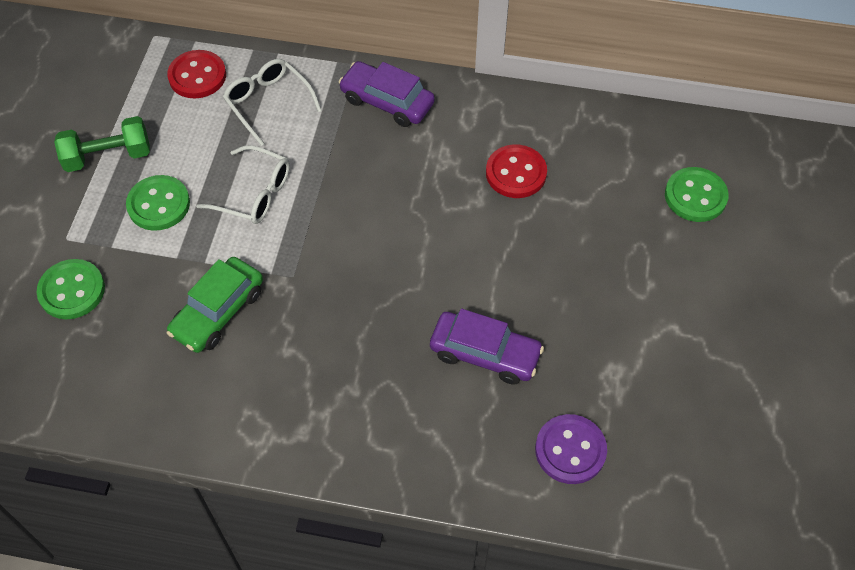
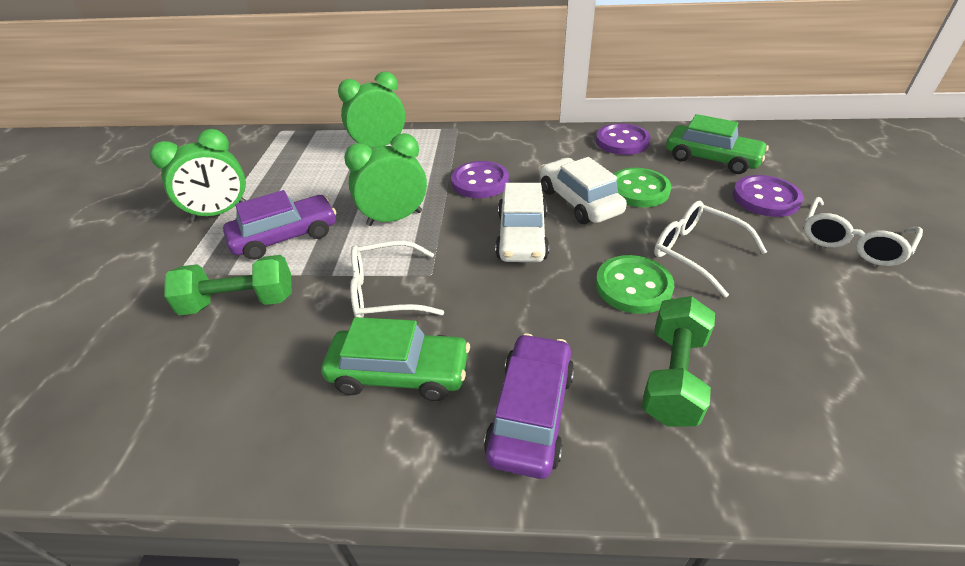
green button: [36,259,105,319] [126,175,190,231] [665,167,729,222] = 3 -> [596,255,674,314] [614,168,672,207] = 2
green car: [166,257,263,353] = 1 -> [321,317,470,401] [666,114,769,174] = 2
green clock: none = 0 -> [150,129,247,222] [338,71,405,148] [344,133,427,226] = 3
green dumbbell: [54,116,150,172] = 1 -> [164,255,292,315] [642,296,715,427] = 2
purple button: [535,414,607,484] = 1 -> [451,161,509,198] [596,123,651,155] [733,175,804,217] = 3
red button: [167,50,226,98] [486,145,547,198] = 2 -> none = 0
white car: none = 0 -> [495,183,549,262] [540,157,627,224] = 2
white glasses: [196,145,290,224] [223,59,322,146] = 2 -> [350,241,444,318] [654,201,767,298] [804,197,923,266] = 3

